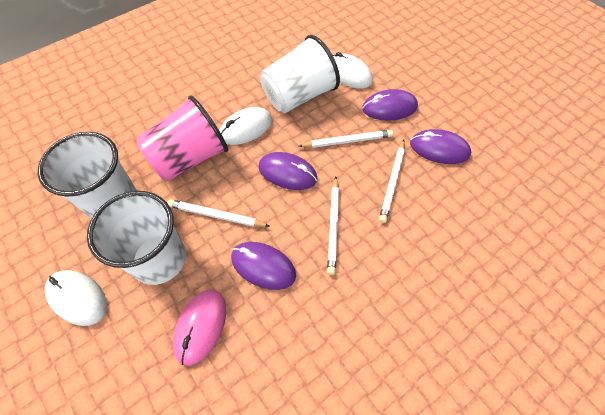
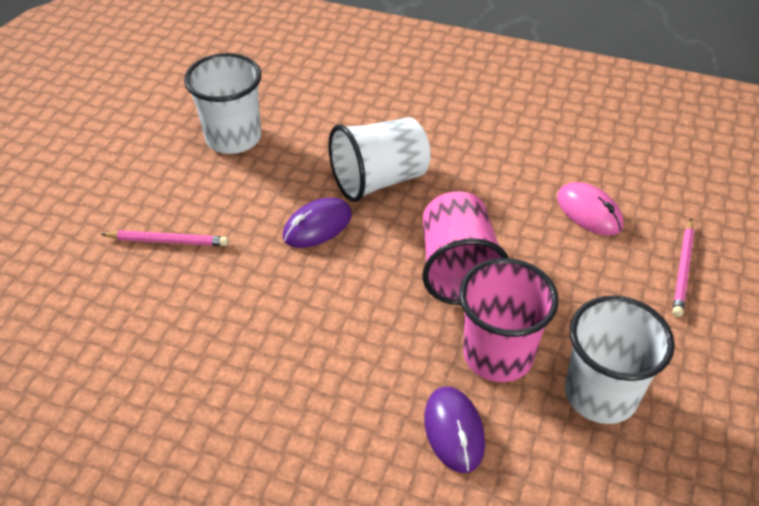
pink cup: [136,95,228,181] = 1 -> [422,191,509,305] [459,258,559,382] = 2
pink pencil: none = 0 -> [101,230,228,246] [673,219,694,317] = 2
purple mouse: [231,242,296,290] [258,152,317,190] [362,89,418,121] [410,129,471,164] = 4 -> [283,198,352,248] [424,387,485,473] = 2
white mouse: [45,270,107,326] [219,107,272,145] [333,52,373,89] = 3 -> none = 0
white pencil: [167,199,270,227] [299,130,393,148] [327,177,339,275] [379,140,405,223] = 4 -> none = 0

